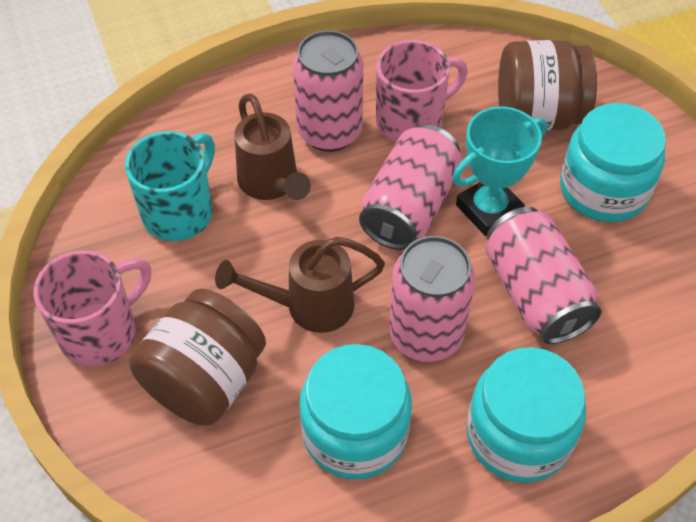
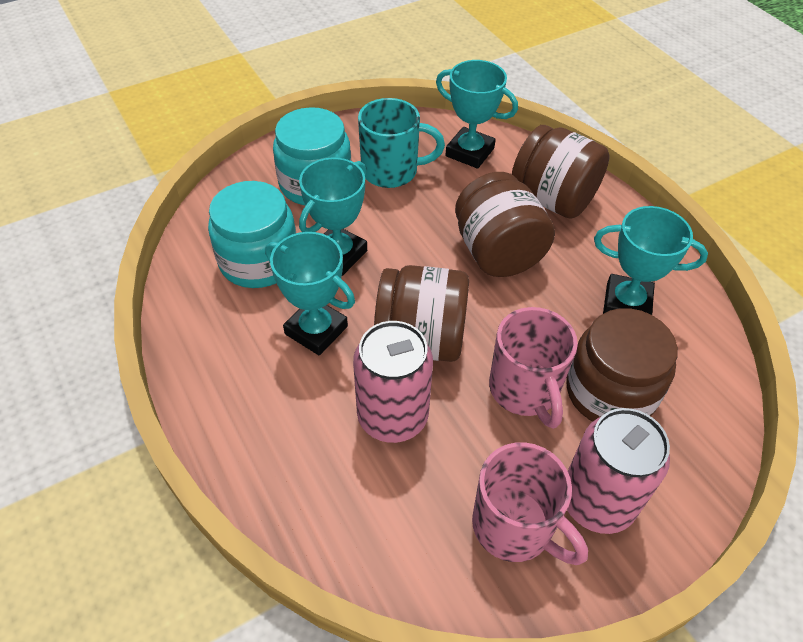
brown jar: [129,289,266,426] [498,40,597,131] = 2 -> [374,265,469,362] [455,172,555,277] [512,125,609,219] [567,308,678,422] = 4
brown watering can: [215,237,385,333] [234,93,311,200] = 2 -> none = 0
pink can: [293,30,363,152] [359,125,462,250] [389,236,475,362] [485,207,601,344] = 4 -> [353,321,433,443] [567,408,670,534] = 2
turquoise jar: [299,344,412,479] [467,347,586,483] [560,103,666,222] = 3 -> [208,181,296,288] [273,107,351,206] = 2
turquoise trophy: [452,106,547,236] = 1 -> [265,232,355,355] [299,158,367,276] [436,60,518,169] [594,206,708,315] = 4

